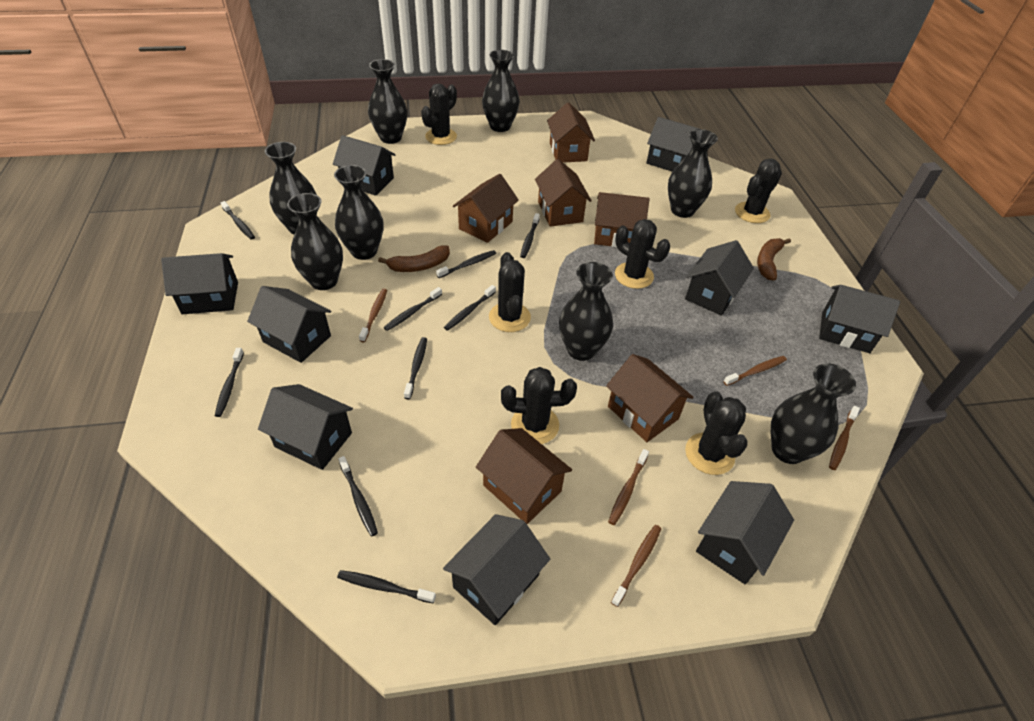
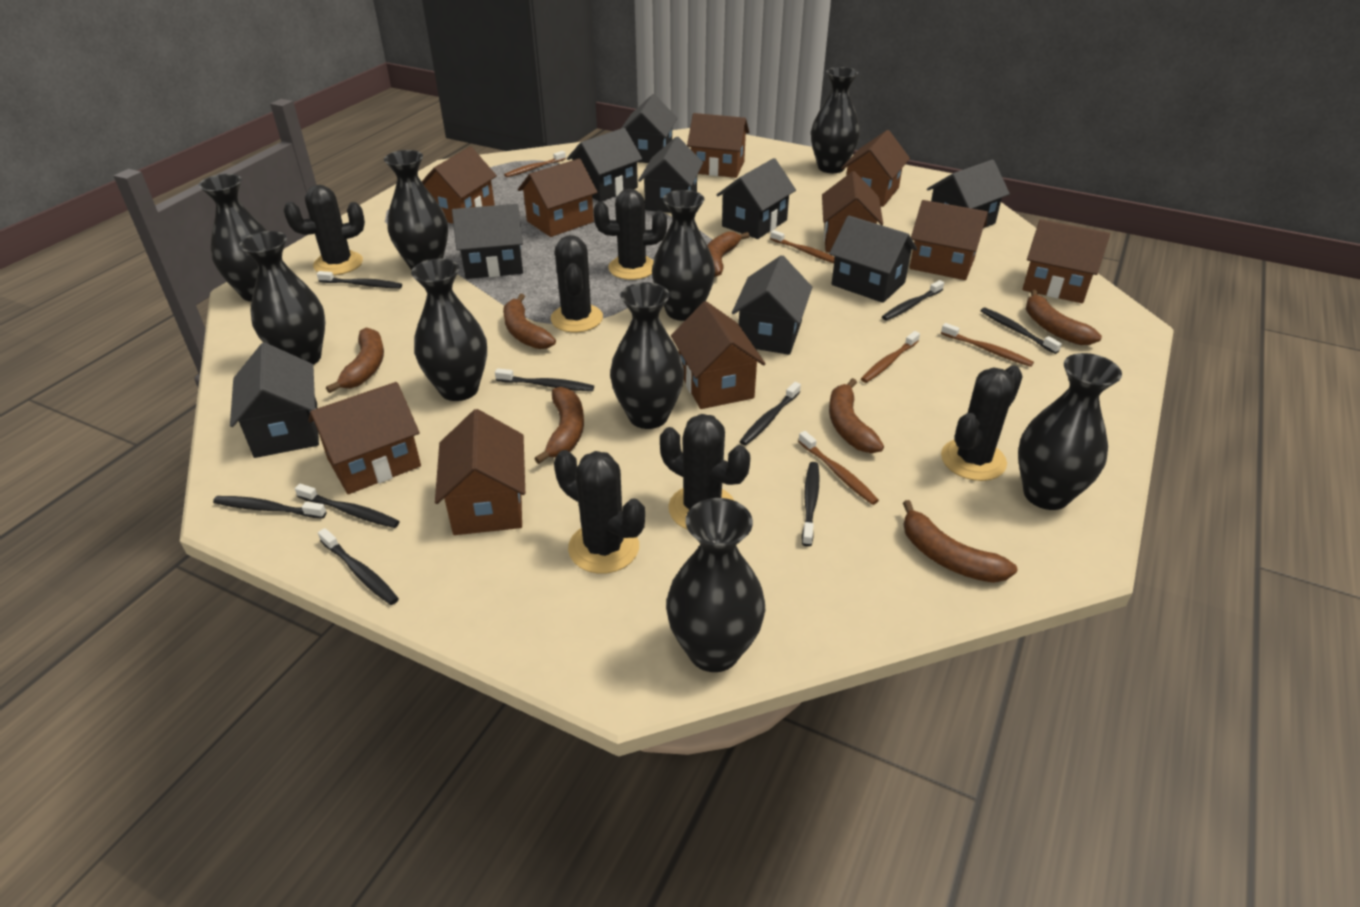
black vase: [265,142,317,235] [287,193,343,290] [334,165,383,260] [368,59,407,144] [482,50,520,132] [559,262,613,361] [668,129,718,218] [771,363,856,464] = 8 -> [199,174,267,302] [239,231,326,365] [384,150,448,270] [411,258,487,401] [610,282,684,429] [652,190,715,321] [666,498,765,672] [811,67,860,173] [1018,353,1122,510] = 9
brown banana: [378,246,450,272] [757,238,791,281] = 2 -> [326,328,384,393] [503,294,556,349] [534,387,584,464] [707,231,750,277] [829,378,884,453] [903,500,1017,583] [1026,290,1102,345] = 7
brown house: [453,174,519,243] [476,428,572,524] [535,159,592,227] [547,102,595,163] [594,192,649,248] [606,354,694,442] = 6 -> [308,382,421,494] [422,147,497,224] [435,409,525,535] [518,158,598,237] [671,301,765,409] [687,113,749,178] [822,171,883,252] [841,130,910,207] [909,200,988,280] [1022,219,1110,303] = 10

